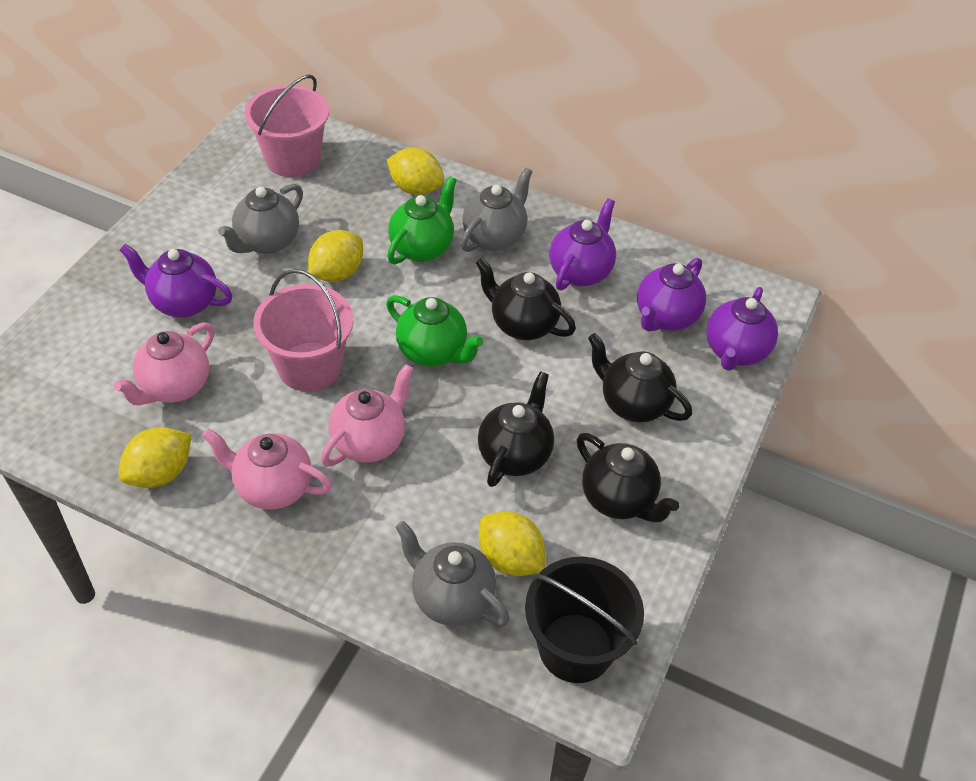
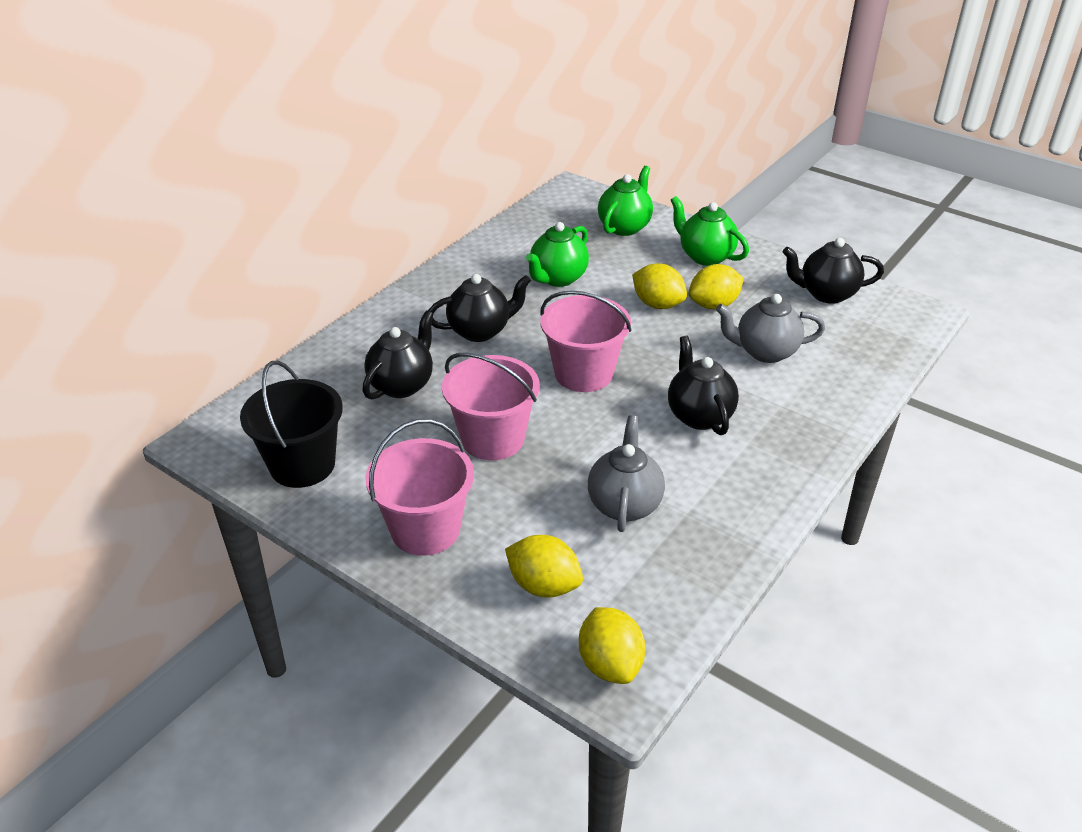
green teapot: [386,295,484,367] [387,176,457,264] = 2 -> [526,222,589,287] [598,166,653,236] [671,196,749,266] = 3
grey teapot: [218,184,303,254] [395,521,510,626] [461,168,533,252] = 3 -> [588,416,665,532] [716,294,825,363] = 2
pink bucket: [245,75,329,177] [253,269,354,392] = 2 -> [365,419,474,556] [442,353,540,460] [540,291,632,392] = 3
pink teapot: [114,322,214,405] [202,428,332,510] [321,364,413,466] = 3 -> none = 0
purple teapot: [119,244,232,317] [549,198,616,291] [637,258,706,332] [707,287,778,371] = 4 -> none = 0

